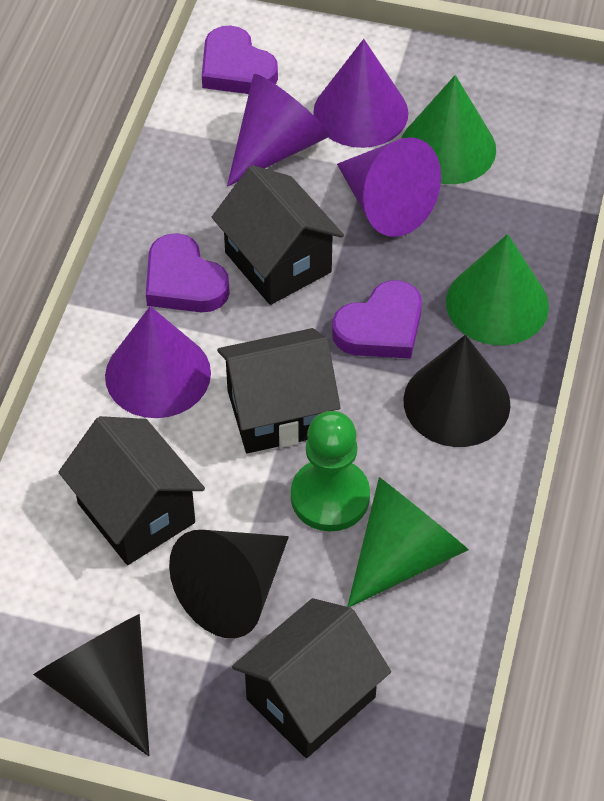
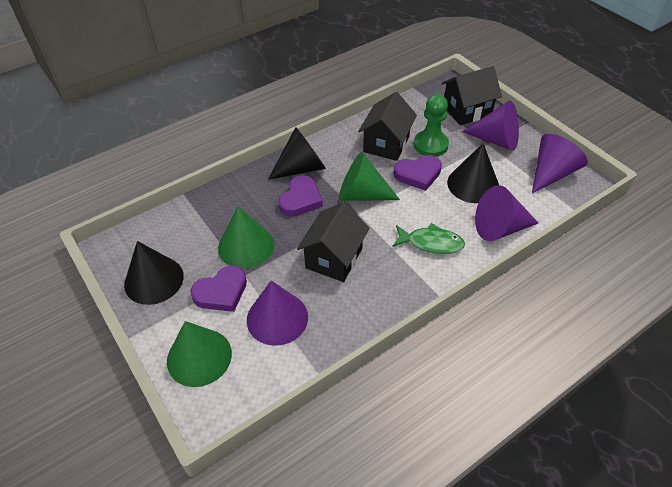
black house: [58,416,205,565] [212,165,344,305] [217,328,341,453] [232,598,391,758] = 4 -> [297,202,370,282] [358,92,417,161] [442,66,502,125] = 3
green fish: none = 0 -> [392,223,465,254] = 1

